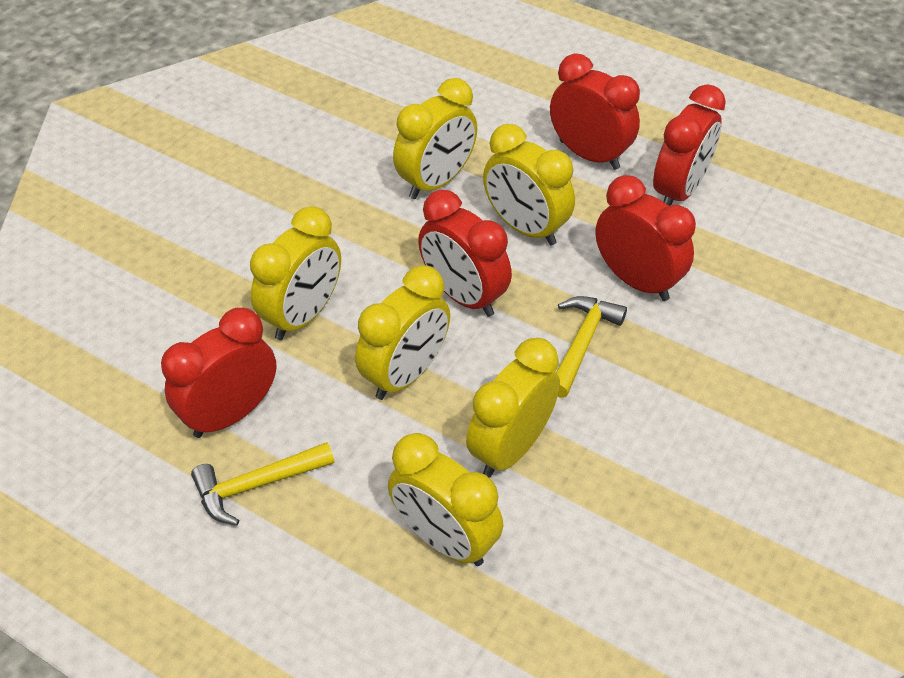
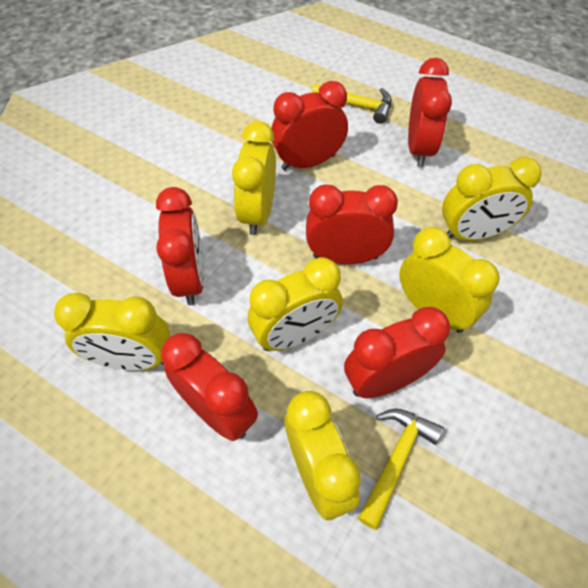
red clock: [161,308,277,438] [418,190,512,317] [550,54,640,170] [595,175,696,301] [653,84,726,206] = 5 -> [156,187,204,305] [161,333,258,441] [271,81,348,171] [306,184,398,264] [344,307,450,398] [408,58,452,167] = 6

